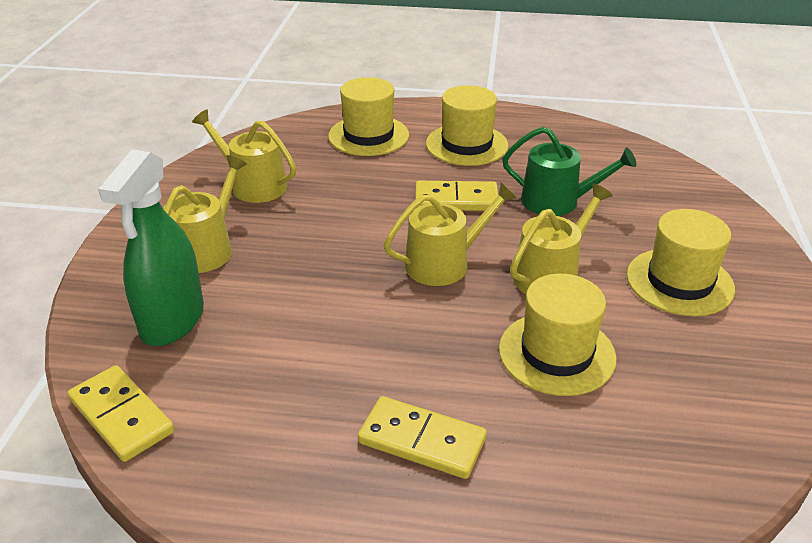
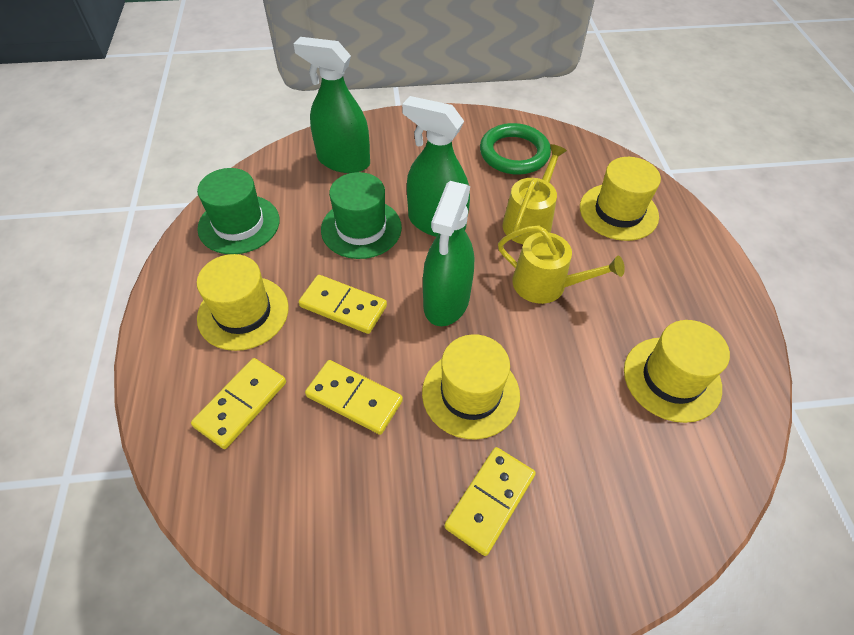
green hat: none = 0 -> [197,168,280,254] [321,172,402,259] = 2
green ring: none = 0 -> [480,123,551,175] = 1
green spray bottle: [98,150,204,346] = 1 -> [294,37,370,173] [402,96,470,237] [423,181,474,326] = 3
green watering can: [502,127,637,216] = 1 -> none = 0
yellow domino: [68,365,174,462] [358,396,487,479] [415,181,498,211] = 3 -> [191,358,286,449] [299,275,387,334] [305,360,403,435] [444,447,536,556] = 4
yellow watering can: [163,155,247,273] [192,109,296,203] [384,183,517,286] [510,183,613,294] = 4 -> [498,225,625,304] [502,144,567,244] = 2

